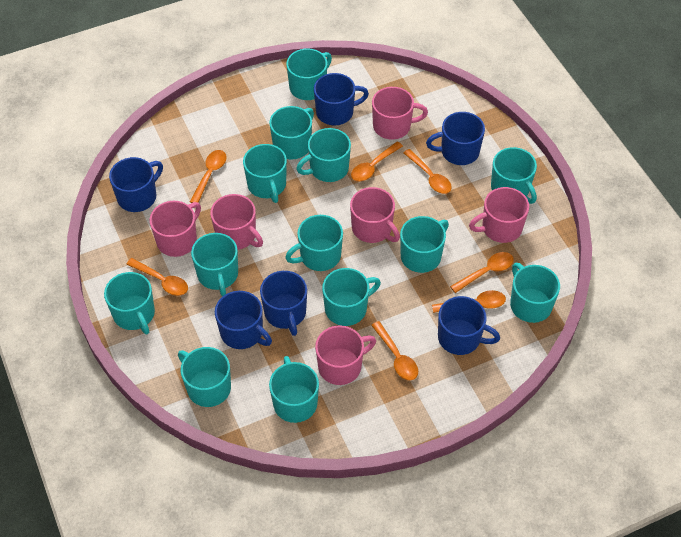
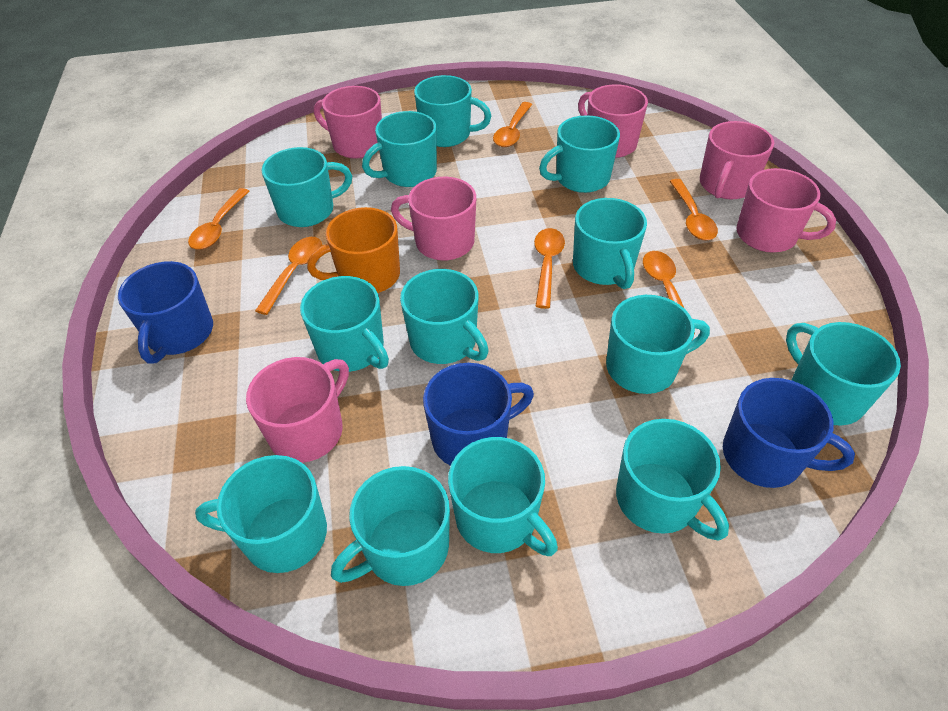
blue mug: [109,157,163,212] [215,291,272,349] [260,271,307,336] [314,73,369,126] [426,112,485,165] [438,296,500,355] = 6 -> [118,261,213,364] [423,363,534,466] [723,378,855,488] = 3
orange mug: none = 0 -> [307,207,400,293] = 1
orange spoon: [126,258,188,296] [190,150,227,203] [351,141,403,182] [371,321,418,381] [403,149,452,194] [432,290,506,313] [450,252,514,293] = 7 -> [188,188,249,250] [255,237,322,315] [493,102,532,147] [534,228,565,309] [643,251,695,334] [670,179,718,241] = 6

